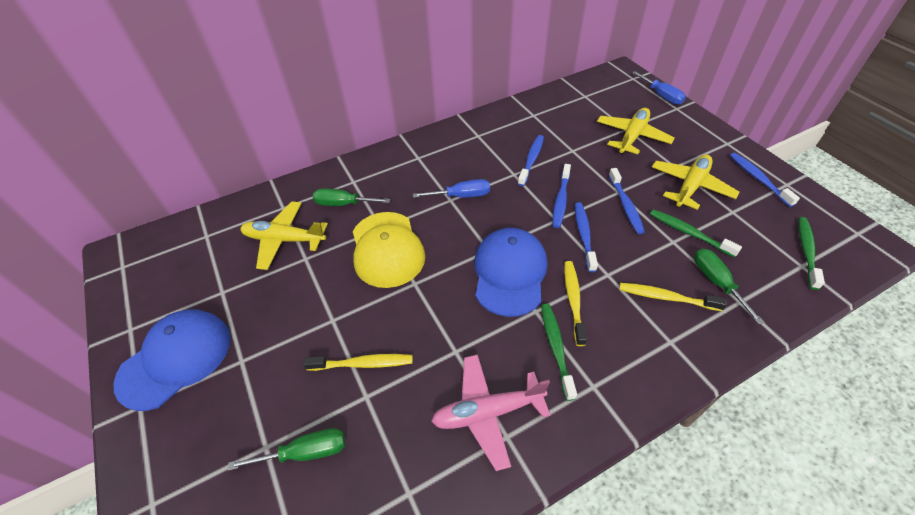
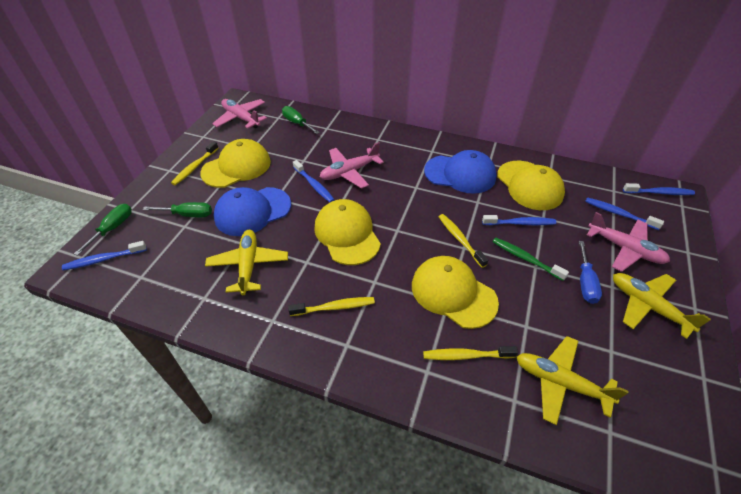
blue screwdriver: [413,179,490,198] [632,71,686,105] = 2 -> [579,241,602,304] = 1
green toothbrush: [541,304,577,401] [650,209,742,258] [799,217,825,290] = 3 -> [492,237,569,281] = 1
pink plane: [431,354,550,471] = 1 -> [212,99,267,129] [320,142,384,189] [587,212,670,272] = 3
yellow cap: [353,212,425,288] = 1 -> [200,139,271,188] [314,199,381,265] [412,256,499,329] [497,161,565,210] = 4
yellow toothbrush: [303,354,413,371] [564,261,587,346] [619,283,727,311] = 3 -> [171,141,219,185] [288,297,375,316] [423,346,518,360] [439,214,488,268] = 4

